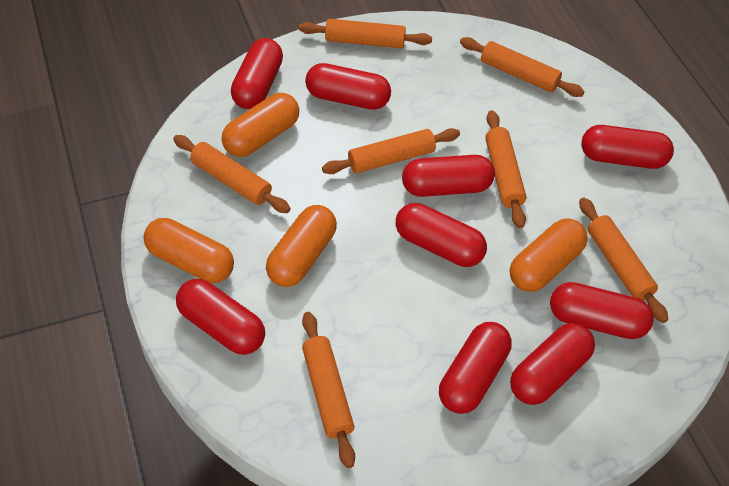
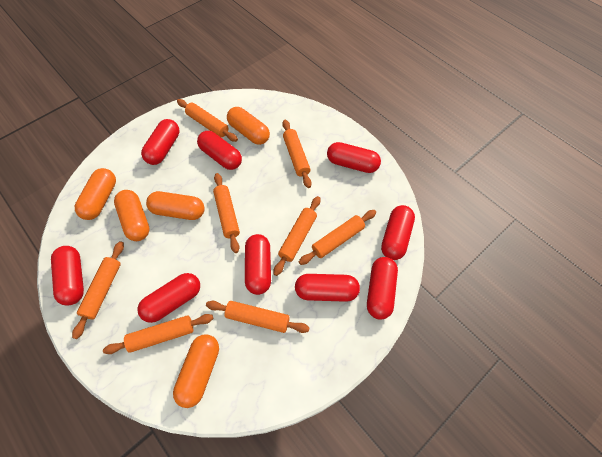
orange capsule: [144,218,234,283] [221,93,299,157] [266,205,337,287] [510,218,588,292] = 4 -> [75,168,116,220] [114,190,150,241] [146,191,205,220] [173,334,219,408] [227,107,270,145] = 5
orange rolling pin: [173,135,291,213] [299,19,432,49] [302,312,355,468] [322,128,460,174] [460,37,585,97] [485,110,526,228] [579,198,668,323] = 7 -> [72,241,124,339] [103,314,213,354] [177,99,238,142] [206,301,310,333] [213,173,240,253] [273,196,320,276] [282,120,312,188] [299,210,376,265] = 8

